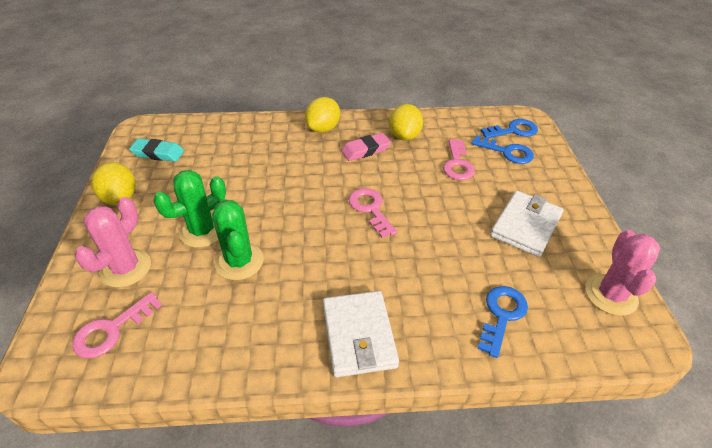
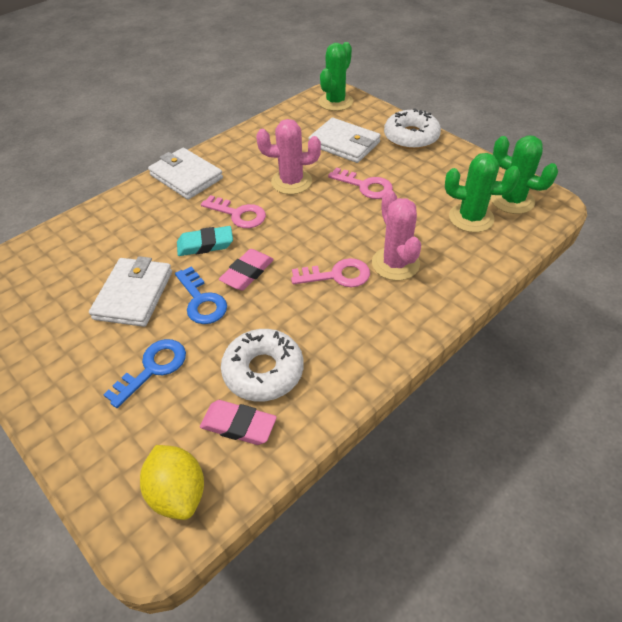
blue key: [471,135,534,164] [478,286,528,358] [480,119,538,138] = 3 -> [103,339,186,408] [175,266,227,324] = 2
green cactus: [153,170,226,248] [212,199,264,280] = 2 -> [318,42,353,111] [445,153,520,233] [491,135,558,214] = 3
pink eraser: [341,133,391,161] = 1 -> [200,400,277,445] [219,249,274,290] = 2
white donut: none = 0 -> [221,329,303,402] [384,108,441,149] = 2
white wallet: [323,291,399,377] [490,191,563,257] = 2 -> [89,256,172,327] [148,148,223,199] [308,118,381,163] = 3
yellow lemon: [91,162,136,205] [305,97,340,133] [389,104,423,141] = 3 -> [140,445,204,520] = 1

